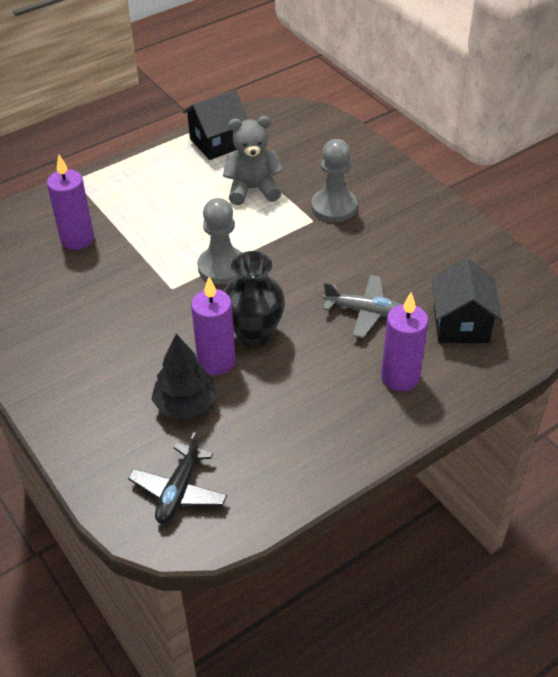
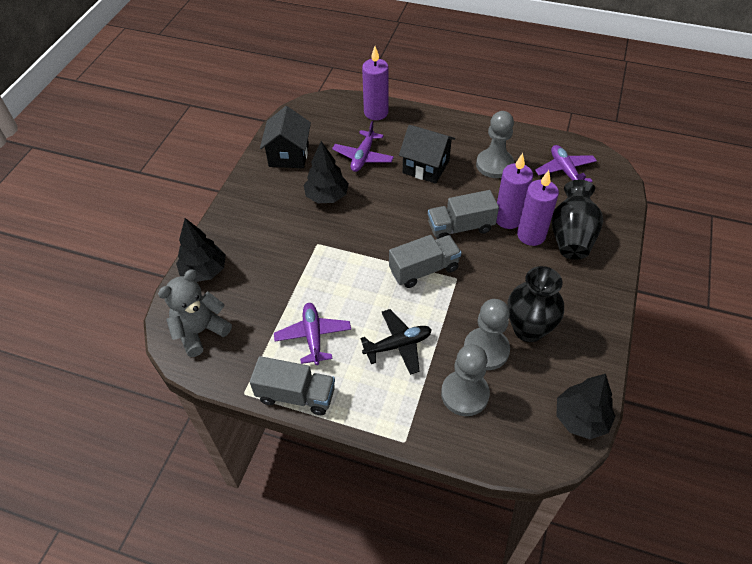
black tree: [151,334,217,419] = 1 -> [176,218,226,282] [303,141,349,203] [556,374,616,440] = 3
black vase: [224,251,285,347] = 1 -> [507,266,564,342] [552,180,603,260] = 2
grey pawn: [197,198,242,285] [311,139,357,223] = 2 -> [441,344,490,416] [464,299,510,370] [476,111,514,178] = 3
grey plane: [323,275,401,338] = 1 -> none = 0
grey truck: none = 0 -> [250,356,335,415] [389,235,461,288] [428,190,499,239] = 3
purple plane: none = 0 -> [274,303,351,365] [332,121,394,172] [535,145,597,182] = 3

